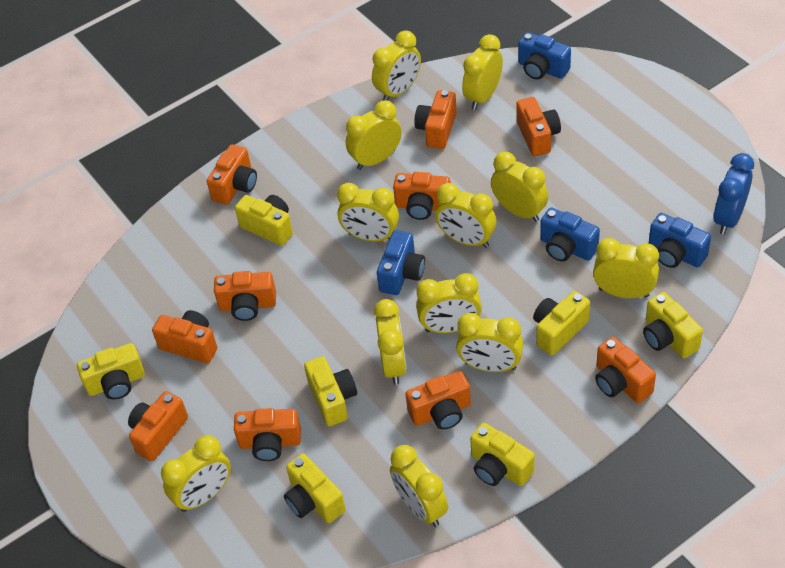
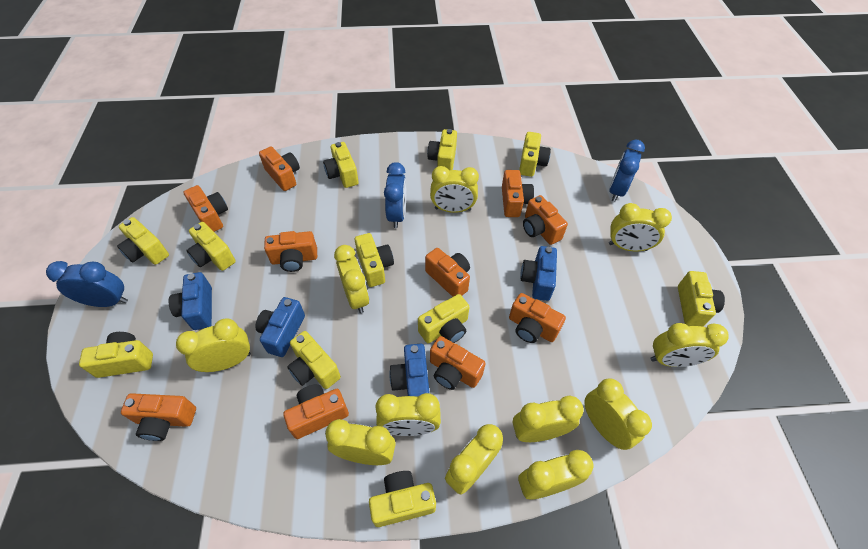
blue clock: [714,153,754,234] = 1 -> [46,261,128,307] [384,162,406,228] [609,139,645,202] = 3
yellow camera: [77,343,145,400] [235,195,293,246] [284,454,346,523] [304,356,357,426] [470,423,535,486] [533,291,590,356] [643,292,703,358] = 7 -> [79,332,153,378] [117,217,169,265] [186,222,236,271] [287,331,341,389] [323,142,359,188] [355,233,394,287] [369,471,436,527] [418,294,469,343] [427,129,457,170] [519,132,551,177] [678,271,725,327] = 11
yellow clock: [161,435,231,512] [337,183,399,242] [346,100,402,170] [372,30,421,101] [374,299,407,385] [390,445,448,527] [416,273,482,333] [435,183,496,248] [456,313,524,372] [462,34,503,110] [491,152,548,222] [593,238,659,298] = 12 -> [176,318,251,372] [325,419,396,465] [334,245,369,313] [375,393,441,436] [430,166,479,213] [445,424,503,495] [513,395,584,442] [518,450,593,500] [584,378,652,450] [609,203,672,251] [651,323,728,367] = 11

